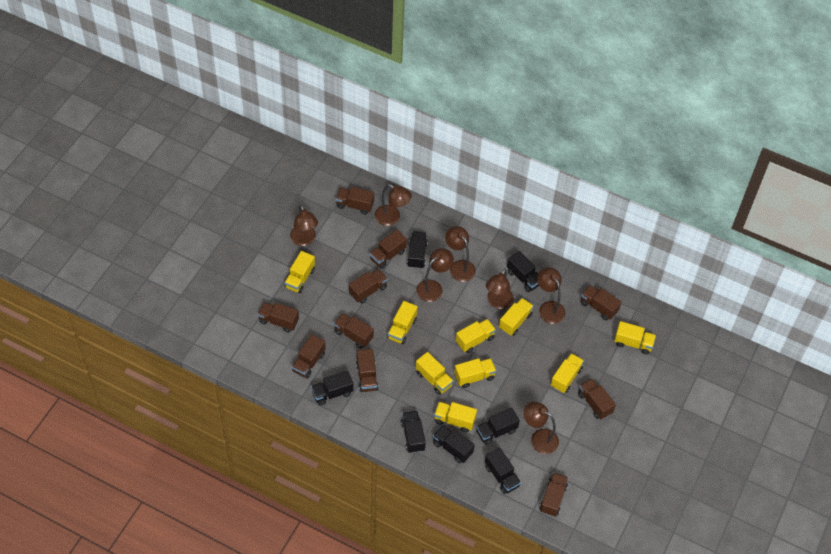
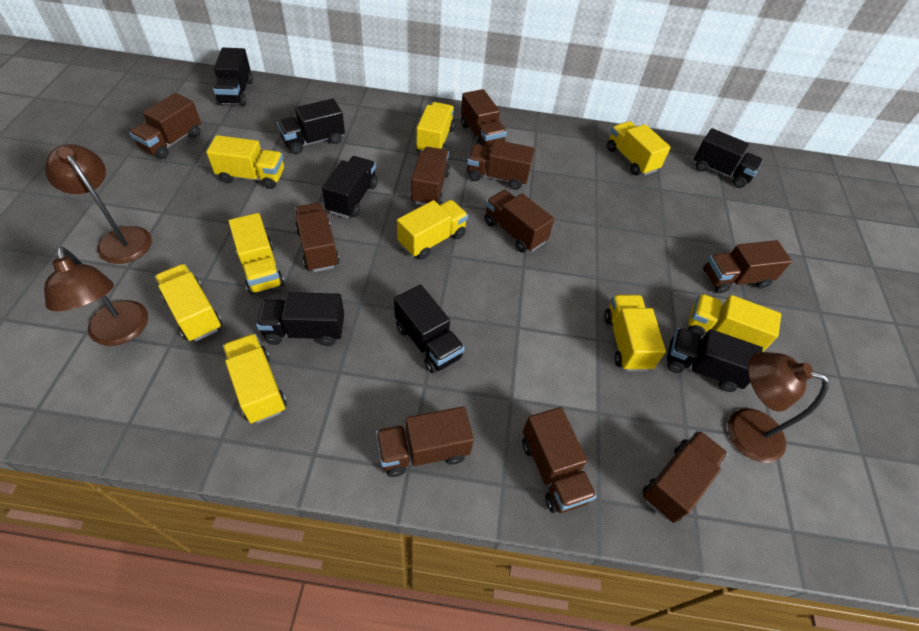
brown lamp: [290,205,318,246] [375,184,412,226] [416,248,454,302] [445,226,476,282] [486,268,514,309] [524,402,559,454] [537,267,565,324] = 7 -> [44,247,148,346] [45,144,152,264] [728,352,830,463] = 3

